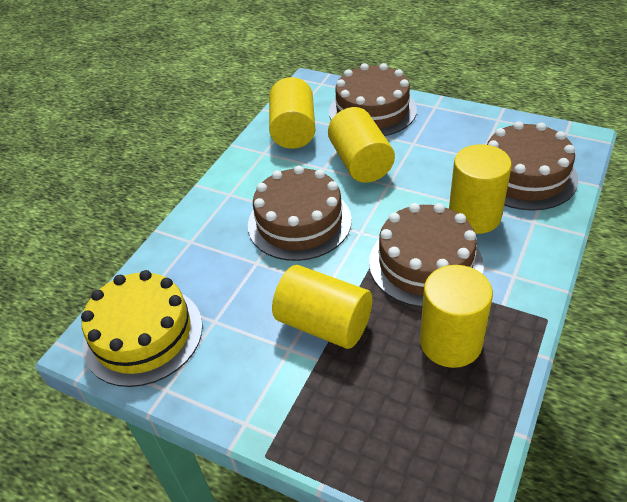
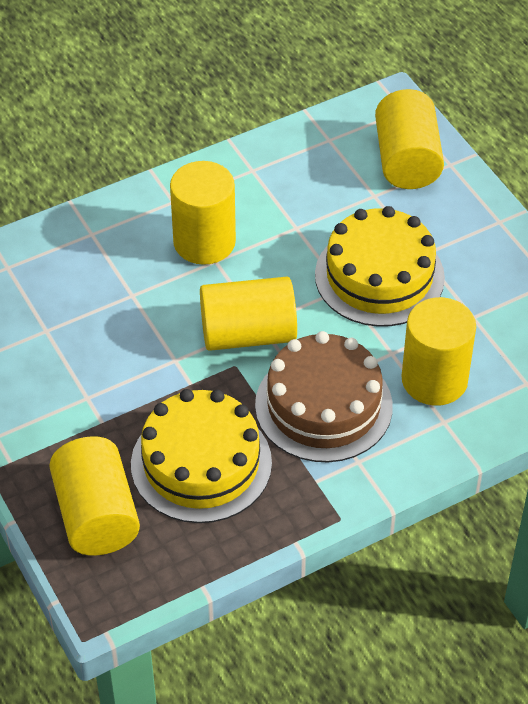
brown cake: [248,165,352,261] [329,63,417,136] [369,203,484,307] [487,121,578,211] = 4 -> [255,331,393,462] = 1
yellow cake: [81,270,203,387] = 1 -> [131,389,272,523] [315,206,445,327] = 2

